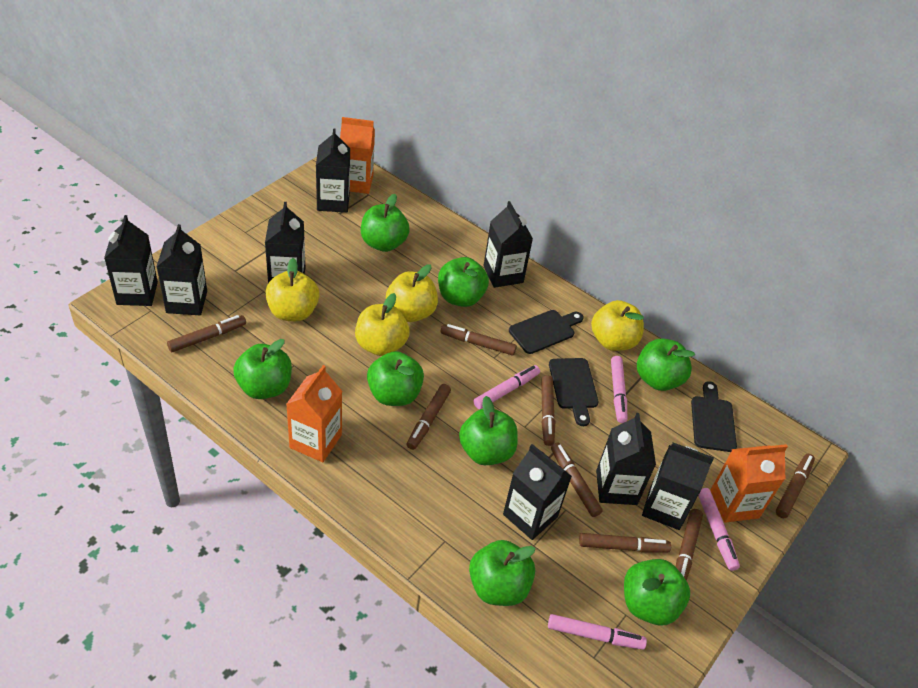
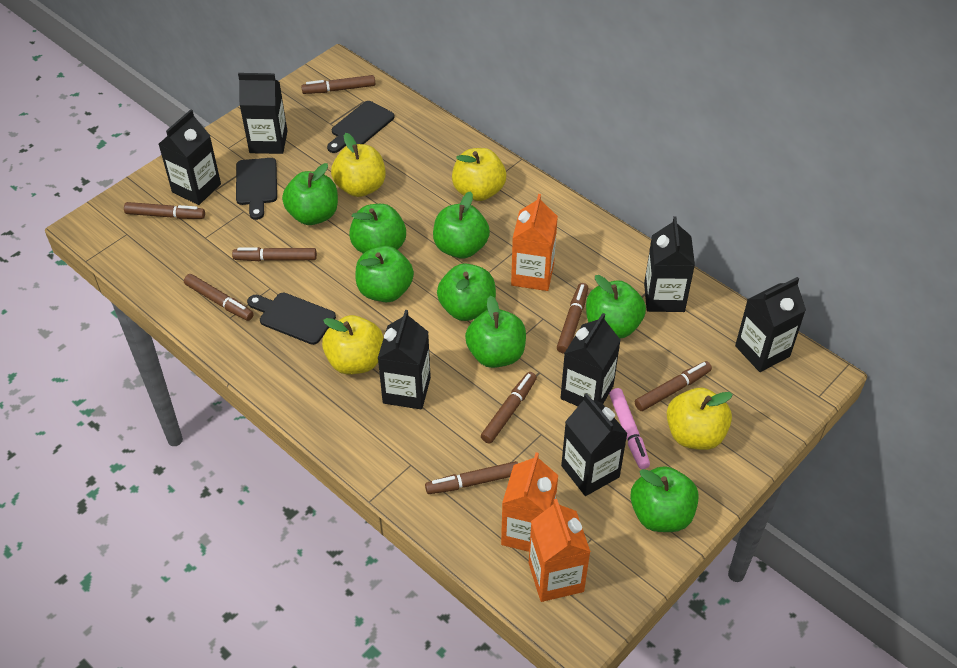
black carton: [104,215,158,306] [156,224,207,315] [265,202,305,283] [316,128,350,213] [484,201,533,288] [503,444,572,540] [596,413,656,505] [642,442,714,530] = 8 -> [159,109,221,205] [238,73,287,154] [378,310,431,409] [561,313,621,406] [561,393,628,496] [644,216,695,312] [735,277,806,372] = 7
pink marker: [474,365,540,409] [548,614,647,650] [611,356,627,423] [698,488,740,571] = 4 -> [609,388,650,469] = 1

